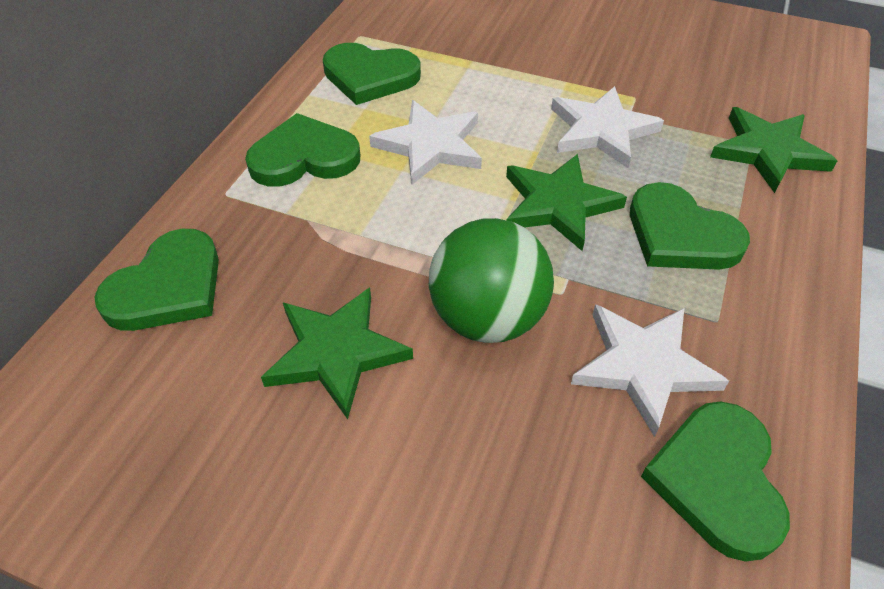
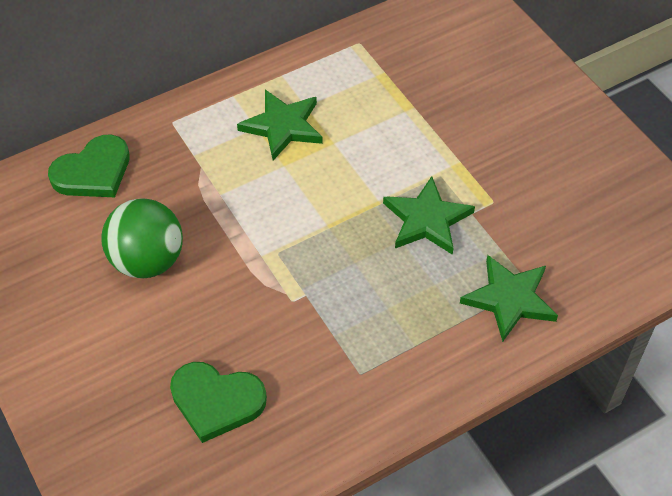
green heart: [94,229,219,331] [245,113,360,187] [323,43,421,105] [630,182,750,270] [641,401,790,562] = 5 -> [48,134,130,197] [170,362,267,443] = 2
white star: [369,100,482,185] [551,86,664,168] [571,304,729,437] = 3 -> none = 0

